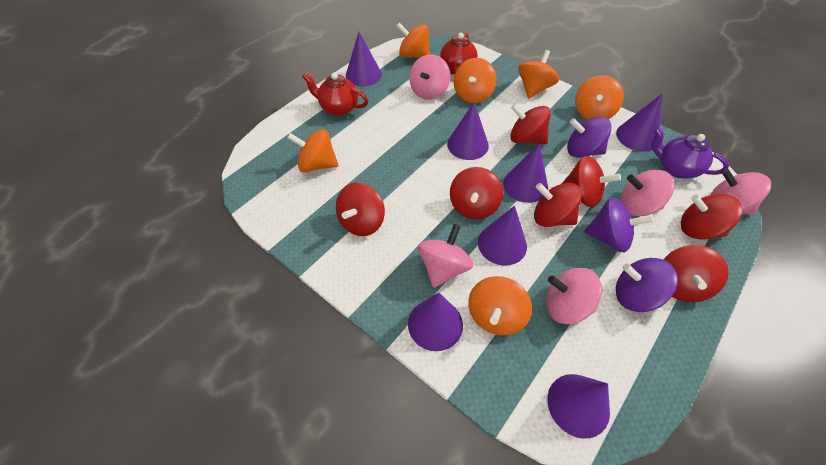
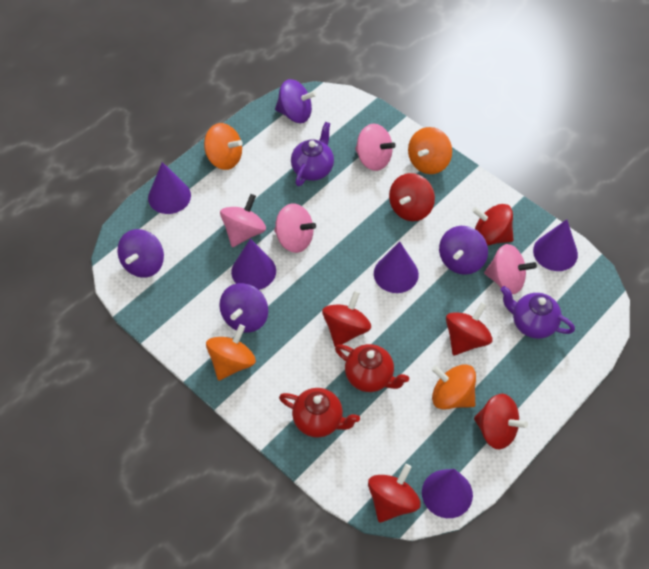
orange spinning top: [287,129,338,172] [396,22,430,58] [454,58,497,103] [468,276,532,335] [518,50,559,98] [575,75,624,120] = 6 -> [204,123,243,170] [206,324,256,380] [408,127,452,174] [431,364,476,409] = 4
pink spinning top: [409,54,450,100] [418,224,473,288] [546,268,602,324] [621,170,674,216] [711,169,771,215] = 5 -> [220,194,266,247] [274,203,316,253] [355,124,396,171] [484,244,537,294] = 4
purple cone: [346,32,382,86] [408,293,463,351] [447,102,489,160] [478,206,527,266] [503,143,548,203] [547,374,610,439] [616,94,662,151] = 7 -> [148,162,191,214] [231,239,276,290] [374,241,419,293] [422,469,473,518] [533,219,578,271] = 5
purple spinning top: [567,116,612,158] [584,198,653,252] [616,258,678,312] = 3 -> [118,229,164,278] [219,283,268,333] [275,79,317,123] [439,226,488,275] = 4
purple teapot: [651,127,729,178] = 1 -> [291,122,334,186] [501,286,575,339] = 2
red spinning top: [336,183,385,236] [450,167,503,219] [510,104,551,144] [534,183,582,227] [562,156,621,207] [664,245,729,302] [681,194,742,240] = 7 -> [322,291,371,347] [368,464,421,523] [389,173,435,221] [446,302,493,355] [472,204,514,246] [474,394,528,450] = 6

